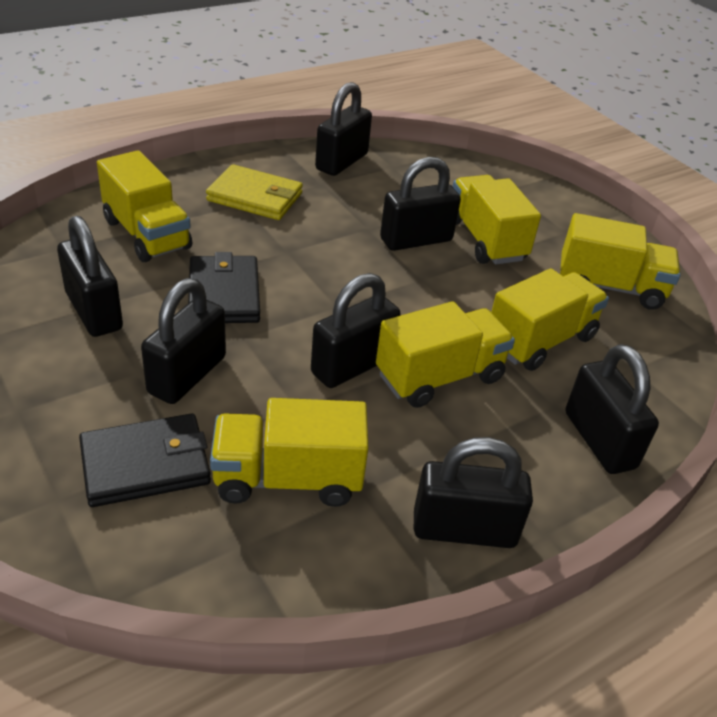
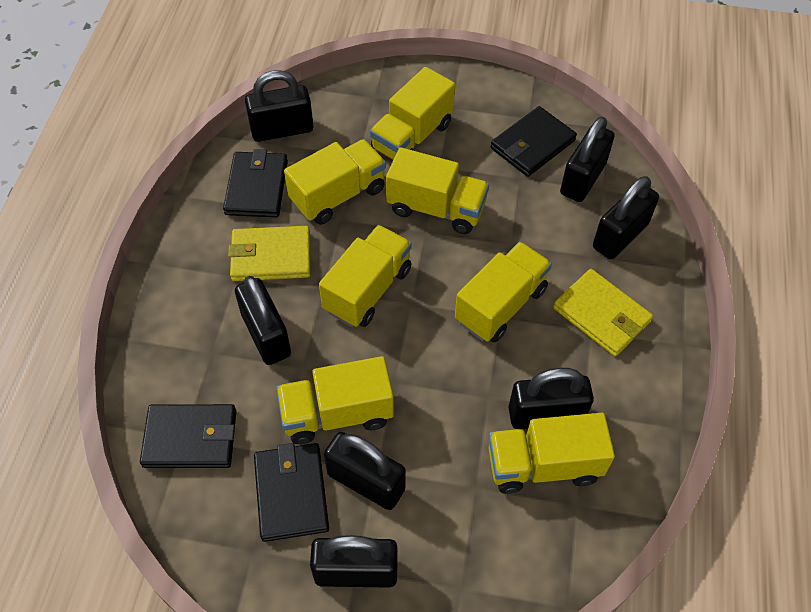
black wallet: [79,414,211,507] [188,252,260,323] = 2 -> [140,404,236,468] [223,149,288,217] [254,443,329,542] [491,106,577,177] = 4
yellow truck: [97,150,192,262] [210,398,369,507] [376,301,515,408] [452,175,541,265] [491,269,609,371] [560,213,680,310] = 6 -> [276,356,394,444] [284,139,386,225] [319,225,412,327] [370,67,455,160] [386,147,489,234] [455,242,552,342] [489,413,615,494] = 7
yellow wallet: [206,164,303,220] = 1 -> [228,226,310,281] [553,269,653,356] = 2

